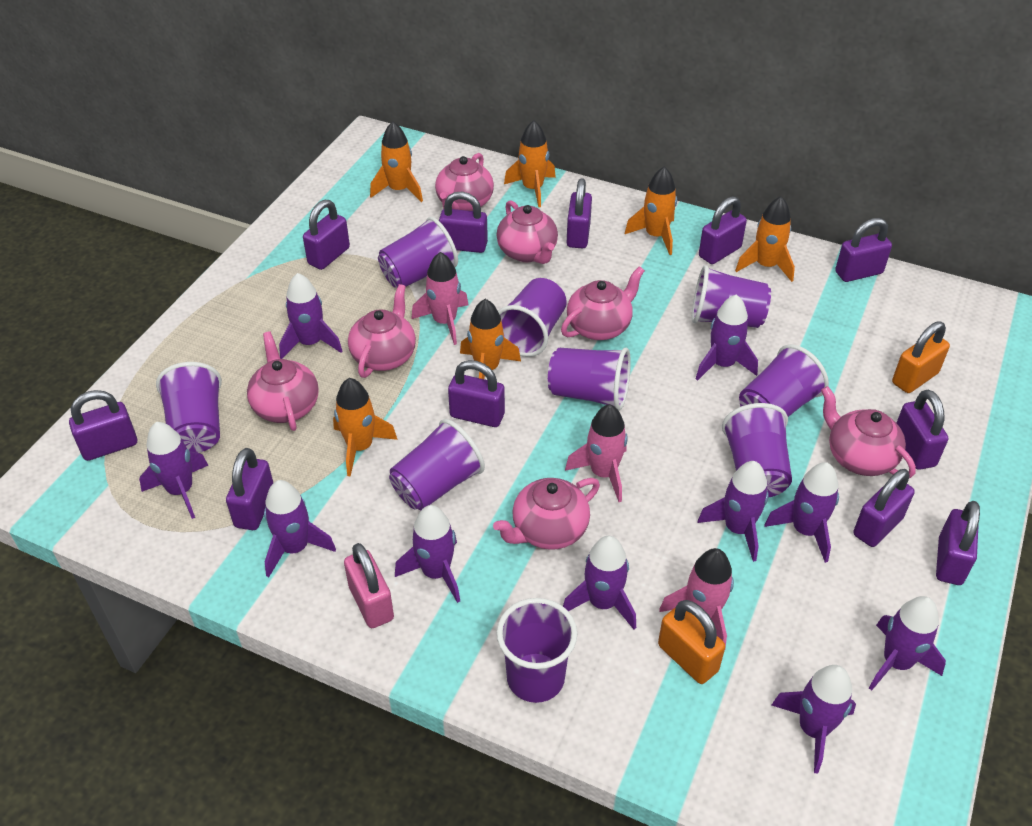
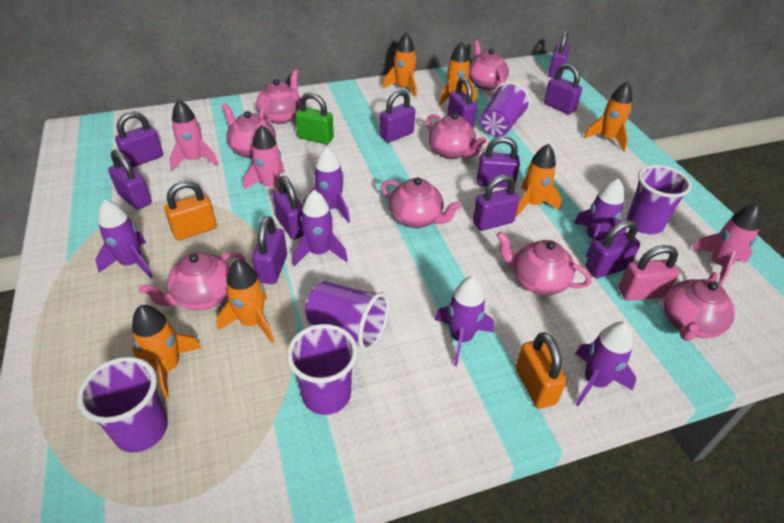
green padlock: none = 0 -> [295,92,334,144] = 1
pink teapot: [247,332,319,431] [348,284,416,378] [435,153,494,211] [493,478,600,550] [496,200,558,264] [561,266,645,340] [821,386,916,478] = 7 -> [139,252,245,310] [222,103,276,158] [256,70,301,124] [381,178,461,228] [426,113,487,159] [469,41,509,90] [496,232,591,295] [664,272,735,341] = 8
purple cup: [156,362,222,453] [378,217,458,288] [389,419,485,510] [497,598,577,703] [498,278,567,357] [548,348,631,410] [692,265,771,328] [722,403,792,498] [739,344,829,417] = 9 -> [77,357,168,453] [287,324,358,415] [305,281,389,351] [480,81,531,137] [627,165,692,234] = 5
purple rocket: [139,422,209,519] [264,480,336,577] [279,273,342,359] [395,505,460,603] [563,536,636,630] [696,294,758,381] [697,461,769,562] [764,462,839,563] [772,665,856,774] [869,596,946,691] = 10 -> [95,200,153,278] [293,190,348,267] [303,147,350,223] [434,276,494,366] [574,178,626,258] [575,322,636,406] = 6

